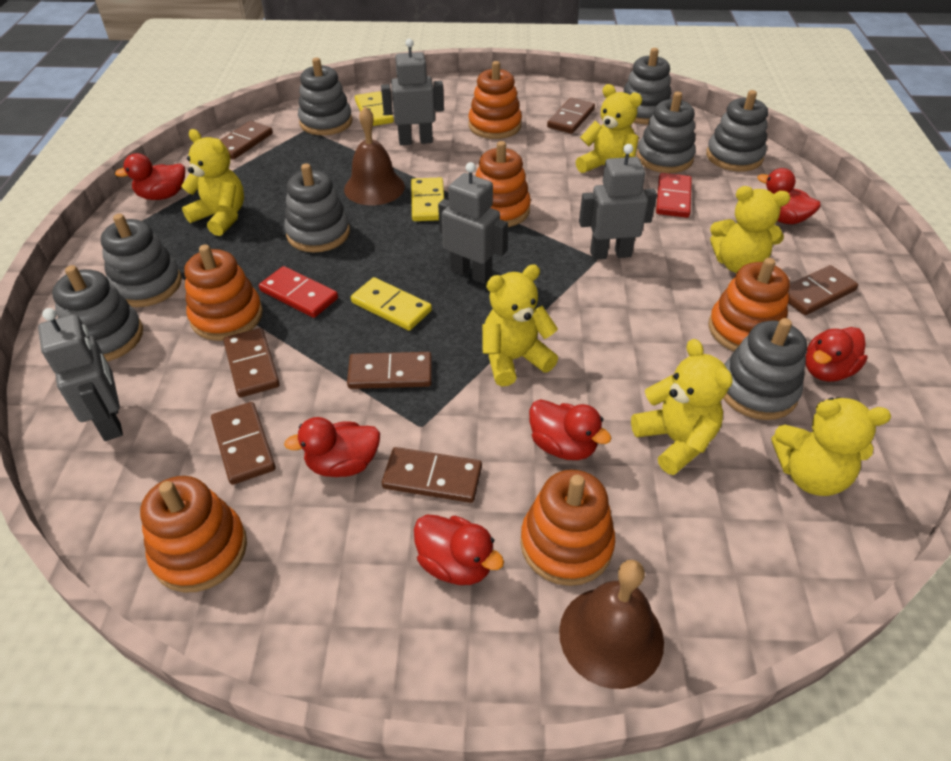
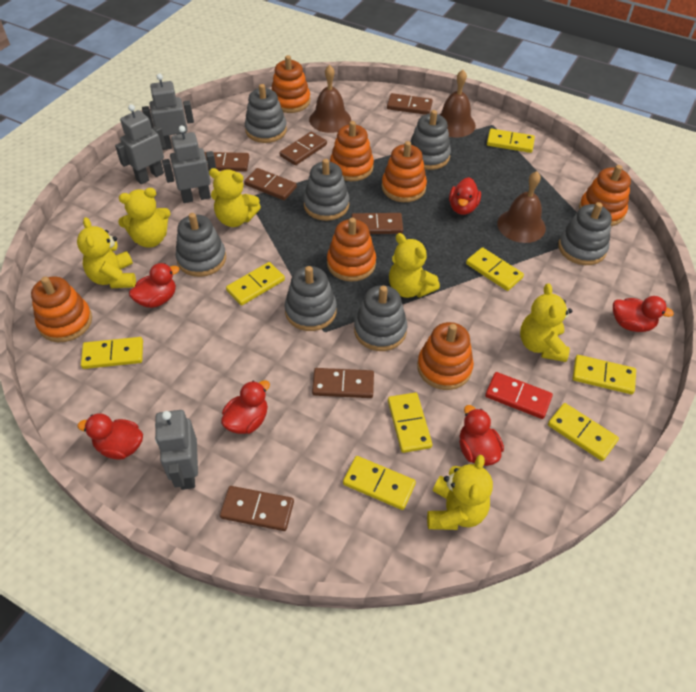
brown bell: [344,106,405,205] [559,560,664,689] = 2 -> [309,65,351,133] [439,70,476,137] [497,171,546,243] = 3
grey stacking toy: [52,265,143,361] [101,214,182,307] [284,163,350,252] [298,58,353,135] [624,48,671,124] [637,92,696,173] [706,90,768,171] [723,318,807,420] = 8 -> [175,213,226,277] [245,84,287,143] [285,266,337,331] [303,159,349,221] [354,285,407,351] [410,110,451,170] [558,202,612,265] = 7
orange stacking toy: [140,476,247,592] [184,245,263,341] [468,61,522,139] [476,141,531,227] [520,470,615,586] [709,258,790,351] = 6 -> [31,277,92,342] [271,55,310,113] [327,218,376,282] [330,121,374,181] [382,141,427,202] [417,322,474,390] [579,165,631,226] = 7
red domino: [259,266,338,318] [656,173,692,218] = 2 -> [485,372,553,419] = 1
yellow domino: [351,277,432,331] [355,91,394,126] [411,177,444,221] = 3 -> [81,337,143,369] [226,262,285,306] [343,456,416,510] [388,393,432,453] [466,247,524,291] [487,129,535,153] [548,403,619,461] [573,355,636,394] = 8

